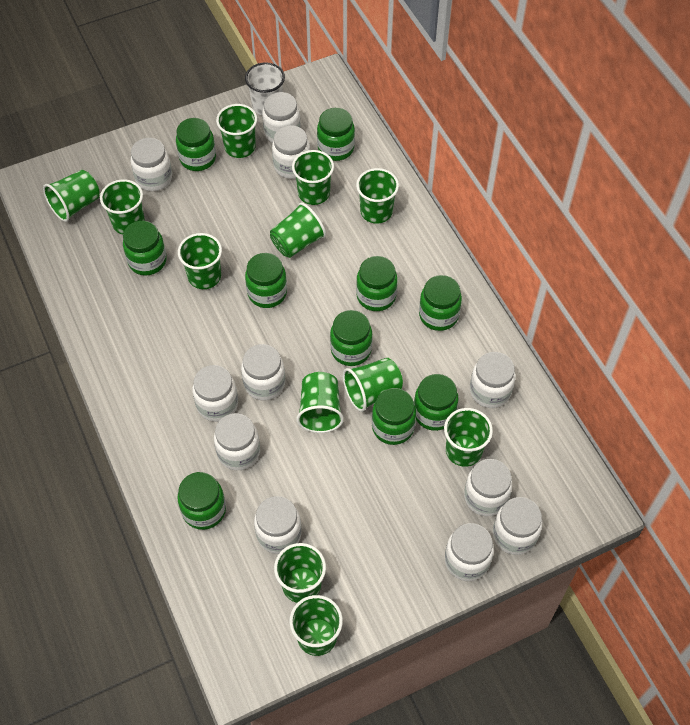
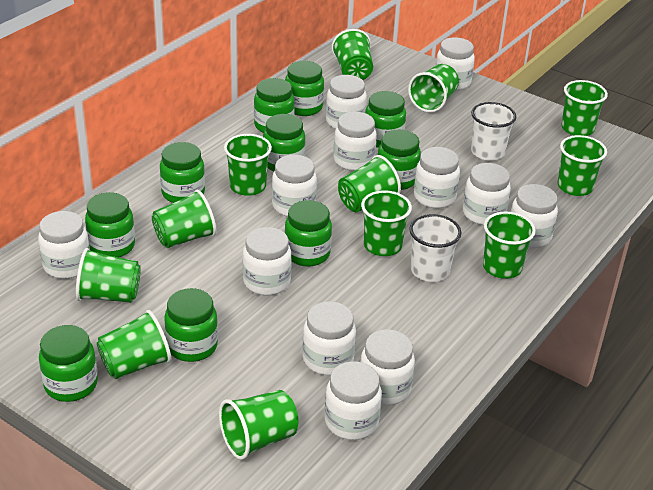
white cup: [245,62,285,115] = 1 -> [409,214,462,282] [471,102,516,161] = 2
white jar: [131,138,172,191] [193,365,238,422] [214,413,260,470] [241,344,285,401] [254,496,301,554] [262,92,300,143] [272,125,310,179] [445,523,494,581] [464,459,512,516] [470,352,515,408] [493,497,542,555] = 11 -> [38,211,90,279] [243,227,292,296] [272,155,317,217] [302,301,356,375] [325,361,382,440] [326,75,367,129] [334,112,377,171] [360,329,415,405] [414,147,460,208] [436,37,475,91] [463,163,511,225] [511,184,558,248] = 12

